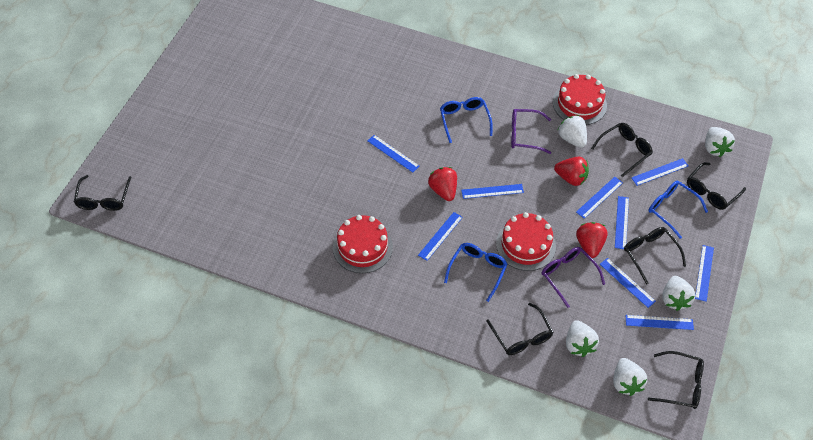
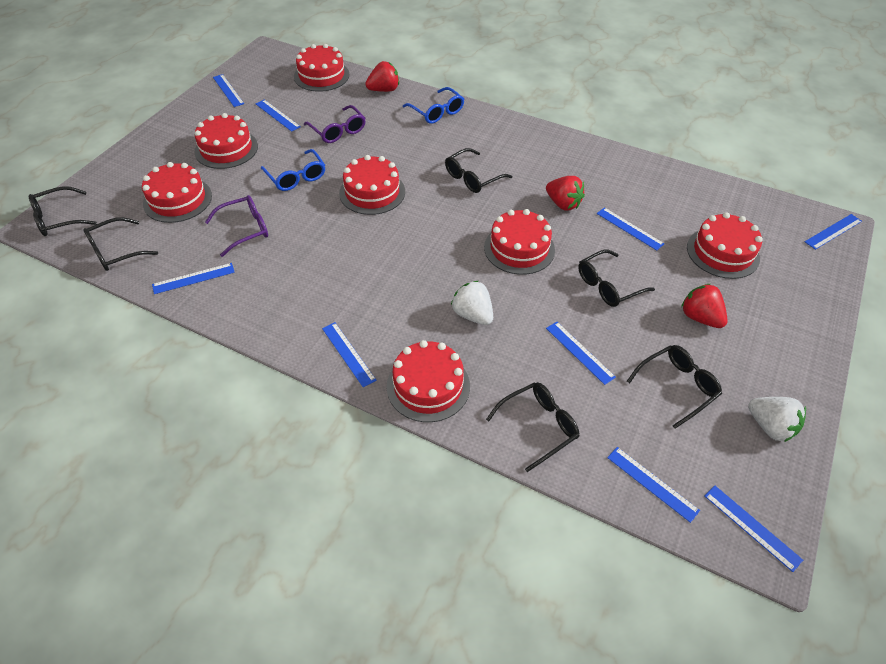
blue glasses: [440,97,493,143] [444,243,508,302] [648,181,708,239] = 3 -> [261,149,325,191] [403,87,464,124] = 2
red cake: [333,215,393,273] [496,212,556,271] [553,74,607,125] = 3 -> [142,162,212,223] [194,113,258,169] [294,44,350,92] [339,155,405,215] [387,340,470,422] [484,209,555,275] [687,212,763,279] = 7
white strawberry: [558,115,587,148] [566,320,599,357] [613,358,647,396] [662,276,695,311] [705,127,735,157] = 5 -> [451,281,493,325] [748,397,806,442] = 2

